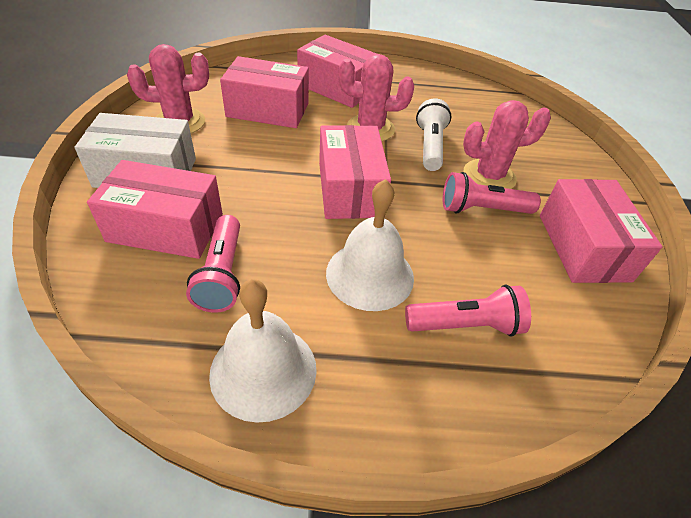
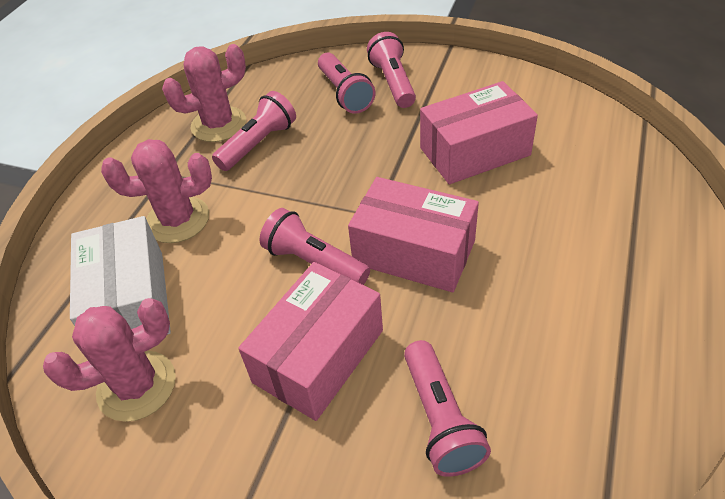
pink box: [87,160,223,259] [220,56,309,128] [297,35,377,108] [319,125,391,219] [540,179,663,283] = 5 -> [238,262,383,421] [348,177,479,292] [420,81,538,184] = 3
pink flashlight: [186,215,240,313] [405,285,531,336] [443,172,541,214] = 3 -> [212,91,296,171] [260,208,370,285] [318,52,375,114] [367,32,416,108] [404,340,491,477] = 5
white bell: [209,279,317,423] [326,179,414,311] = 2 -> none = 0
white flashlight: [416,99,452,171] = 1 -> none = 0

